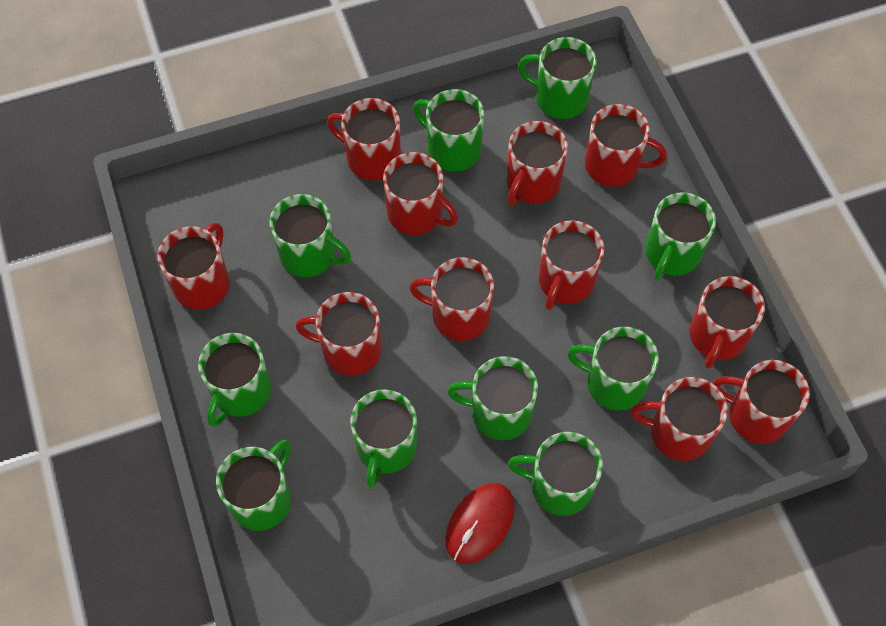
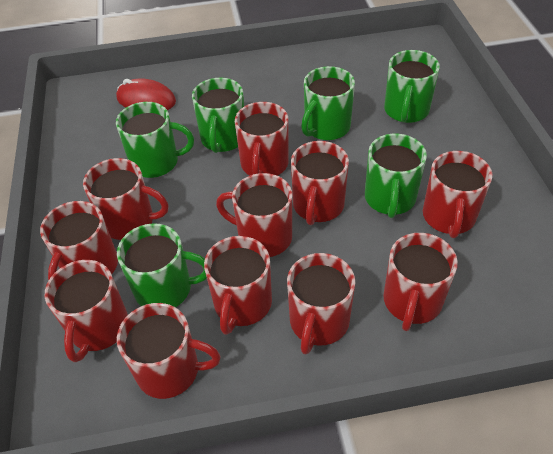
green mug: [198,333,271,427] [216,440,291,531] [270,194,351,277] [350,389,417,488] [413,89,484,172] [447,356,538,440] [508,432,603,516] [518,37,596,119] [567,327,659,410] [645,192,716,280] = 10 -> [116,102,194,178] [117,223,207,307] [192,78,244,153] [301,66,355,140] [365,134,427,218] [384,50,440,123] = 6

